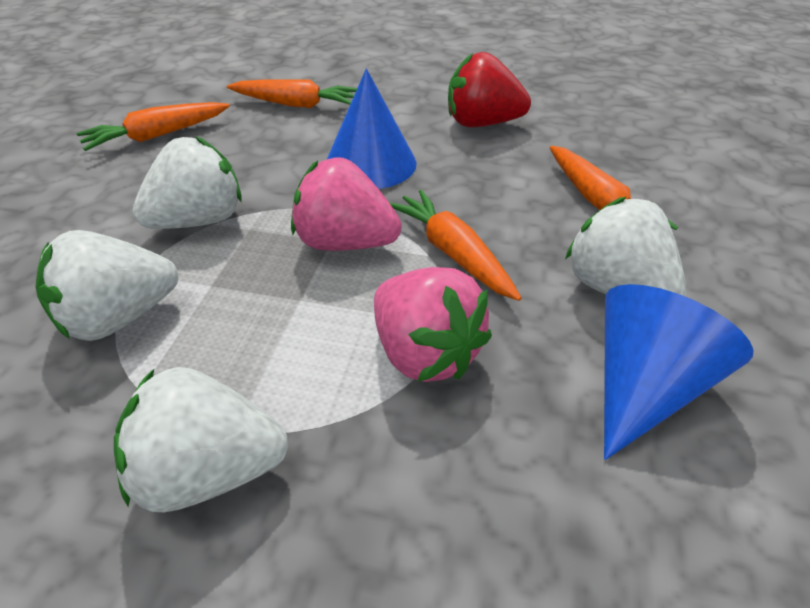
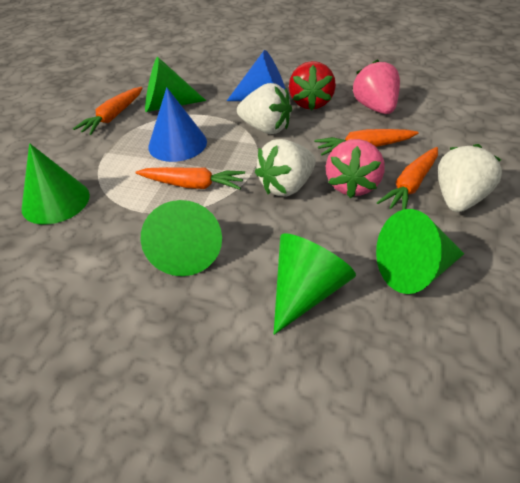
green cone: none = 0 -> [22,143,90,224] [140,200,222,276] [145,57,206,112] [274,233,356,335] [376,209,464,294] = 5
white strawberry: [35,230,178,341] [114,367,288,512] [133,136,242,229] [565,197,686,297] = 4 -> [237,83,292,134] [255,139,316,197] [438,144,502,212] = 3

